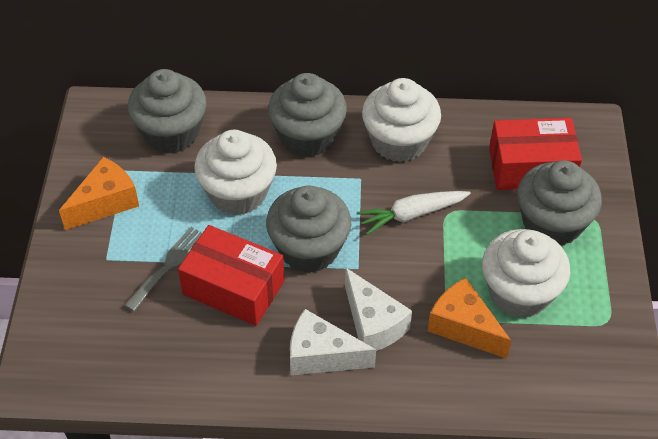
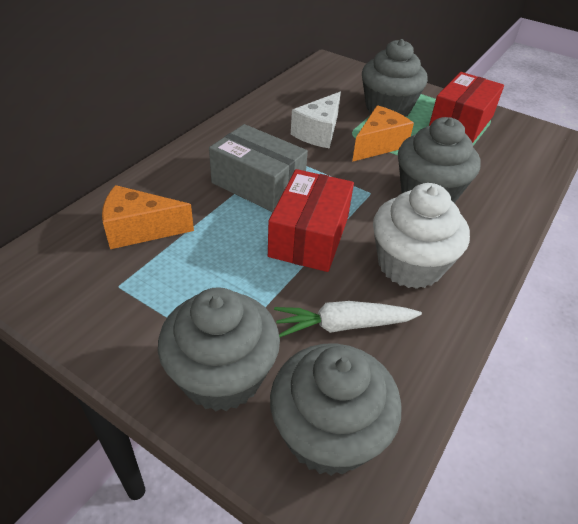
grey box: none = 0 -> [209,124,308,212] = 1
grey fork: [124,227,202,312] = 1 -> none = 0
white cheese: [290,309,376,375] [345,267,412,351] = 2 -> [291,92,341,148] = 1
white cupcake: [194,130,277,215] [362,78,441,162] [482,229,570,318] = 3 -> [373,183,470,289] = 1

